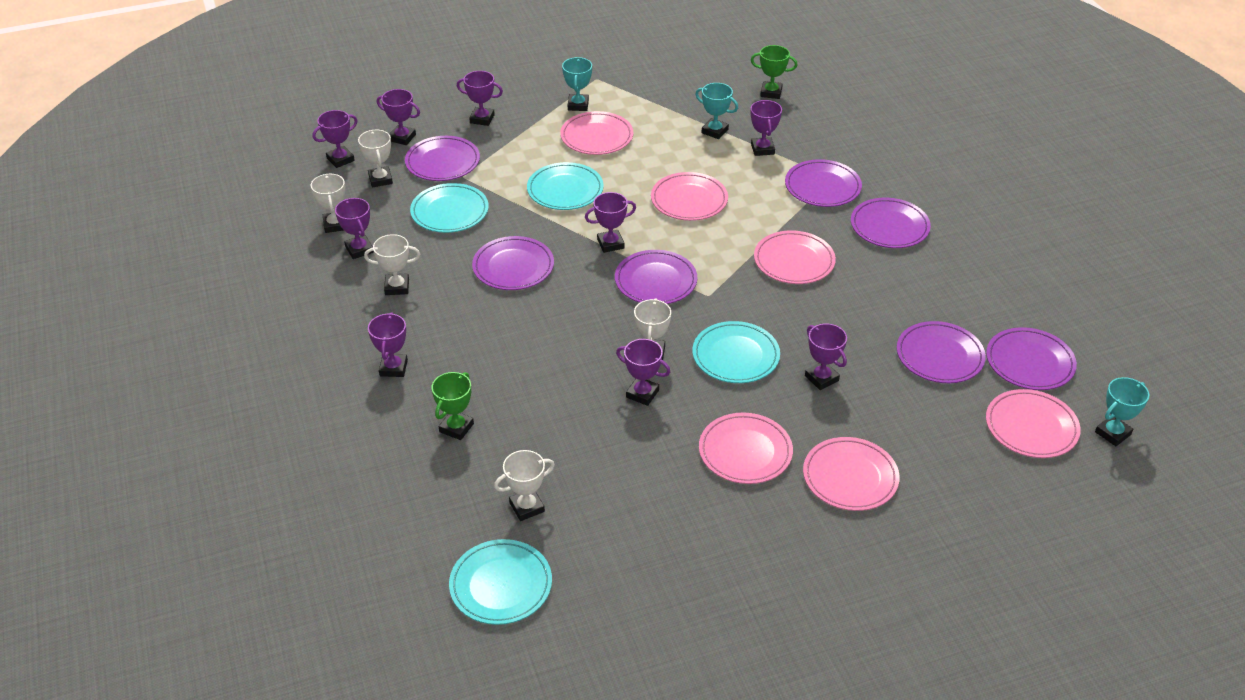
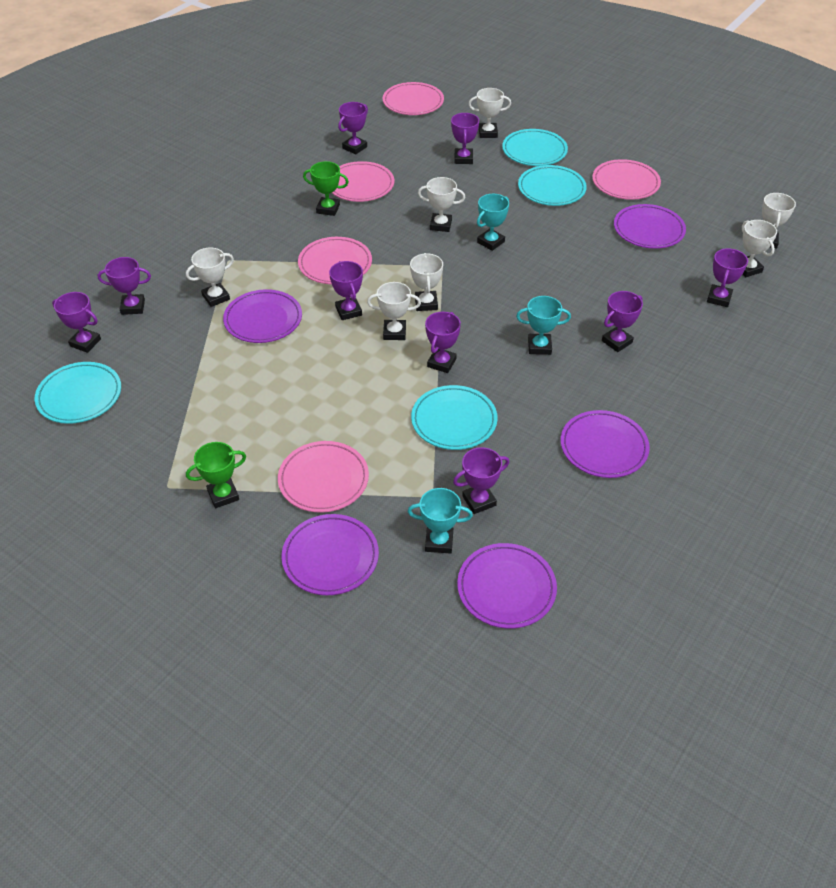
pink plate: [560,111,633,155] [651,172,728,221] [699,413,793,484] [754,230,836,284] [803,437,900,511] [986,389,1081,458] = 6 -> [278,441,369,513] [298,237,372,284] [332,161,394,202] [383,82,444,115] [592,159,661,200] = 5
purple plate: [405,136,480,181] [472,236,554,290] [615,250,697,304] [785,159,862,207] [851,198,931,248] [897,321,986,383] [986,327,1077,390] = 7 -> [223,289,302,343] [282,514,379,595] [457,543,557,629] [560,410,650,478] [614,204,686,249] = 5
white trophy: [311,174,345,233] [358,130,393,187] [364,234,420,295] [494,450,555,521] [634,298,671,360] = 5 -> [186,248,234,307] [367,282,421,340] [410,253,443,311] [418,177,465,232] [468,88,511,138] [742,220,777,277] [762,193,796,249] = 7

